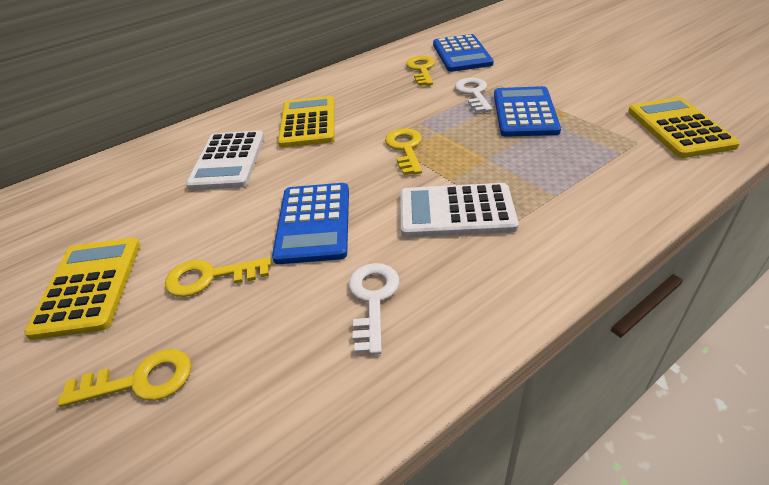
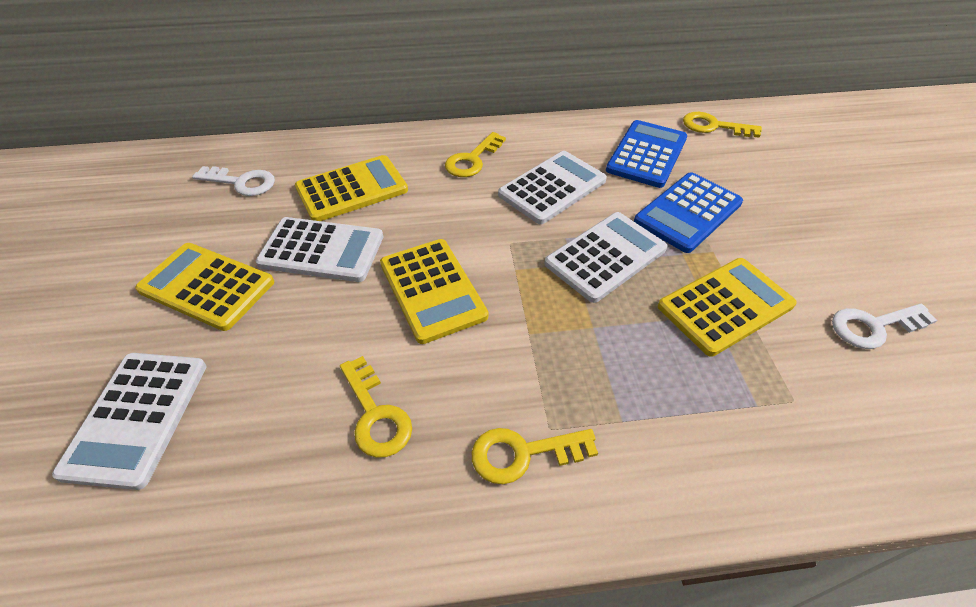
blue calculator: [272,183,349,264] [433,34,494,72] [494,86,561,137] = 3 -> [606,120,687,188] [634,172,743,253] = 2
white calculator: [186,131,264,190] [400,183,519,237] = 2 -> [52,353,206,490] [256,217,383,282] [498,151,607,224] [544,212,668,303] = 4
yellow calculator: [24,238,140,340] [278,96,335,148] [628,97,740,158] = 3 -> [135,243,274,331] [295,155,408,221] [380,239,488,344] [658,258,797,357] = 4

